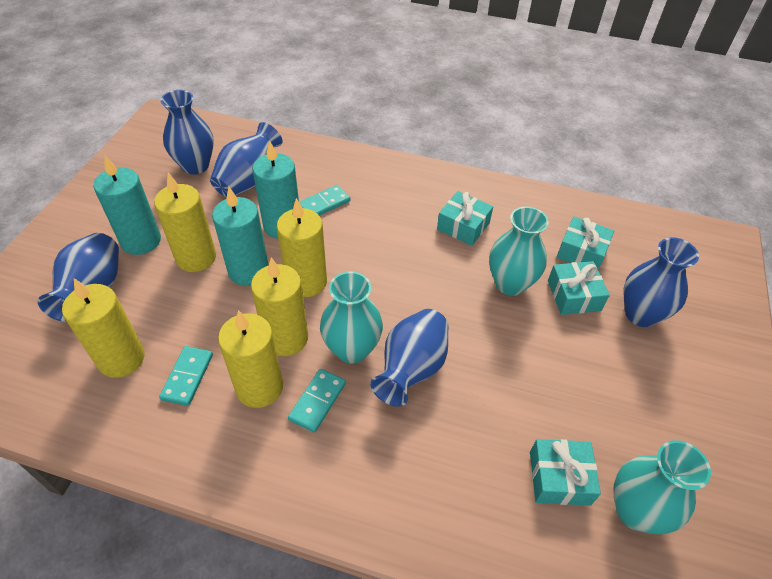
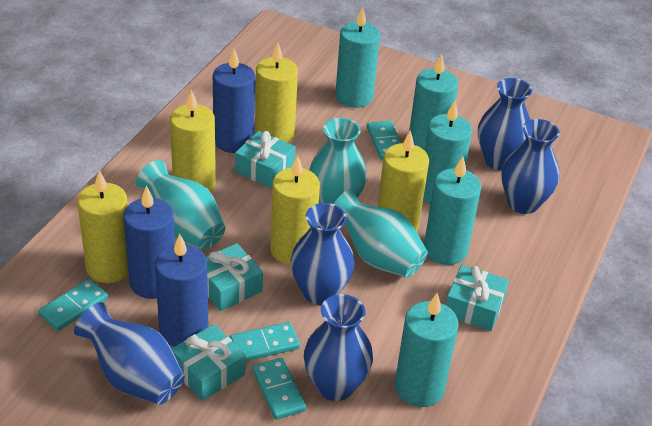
blue candle: none = 0 -> [123,186,175,299] [155,234,208,347] [213,49,255,153] = 3
turquoise candle: [93,155,161,255] [212,187,268,286] [253,140,299,239] = 3 -> [335,6,380,108] [395,293,459,407] [409,54,458,150] [423,101,472,204] [424,157,481,265] = 5
turquoise domino: [159,346,213,406] [288,369,346,433] [299,185,350,216] = 3 -> [38,279,108,331] [230,322,300,361] [252,358,306,419] [367,121,401,160] = 4

